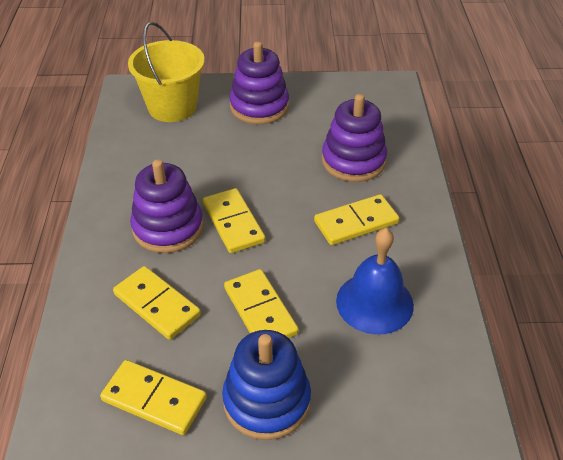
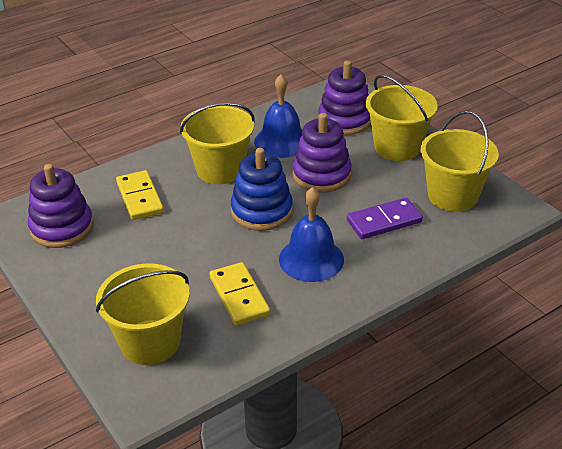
blue bell: [336,228,414,335] = 1 -> [254,74,302,158] [279,187,344,282] = 2
purple domino: none = 0 -> [347,198,423,239] = 1
yellow bucket: [128,22,205,122] = 1 -> [96,263,190,365] [180,103,255,184] [366,75,438,161] [421,111,499,212] = 4
yellow domino: [100,360,207,435] [113,266,201,340] [203,188,266,253] [224,269,299,338] [314,194,399,245] = 5 -> [116,170,164,220] [209,262,270,326] = 2

